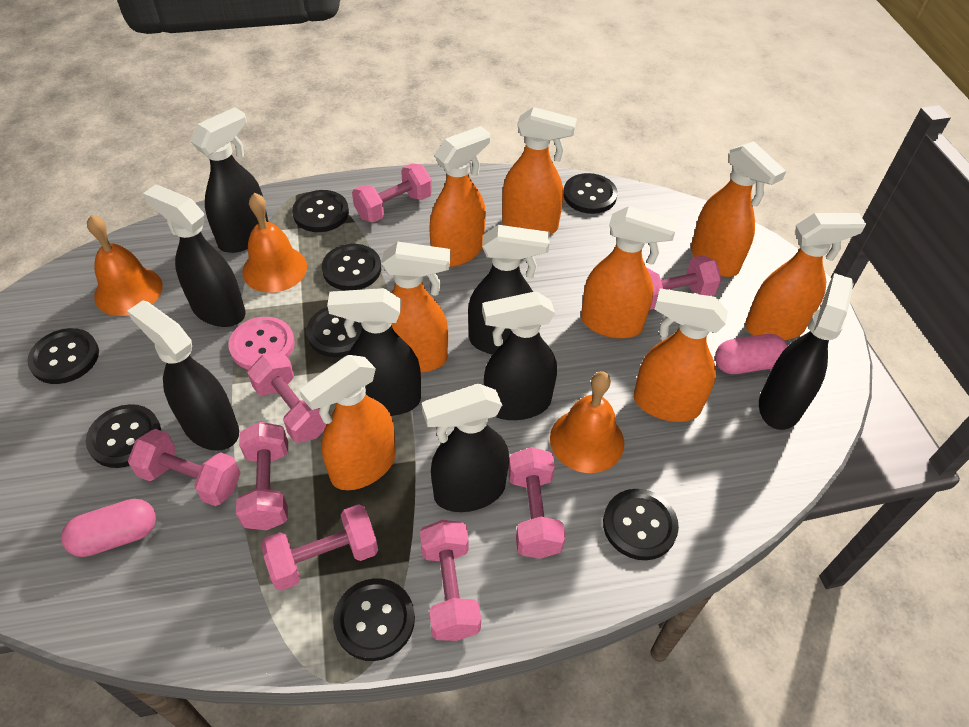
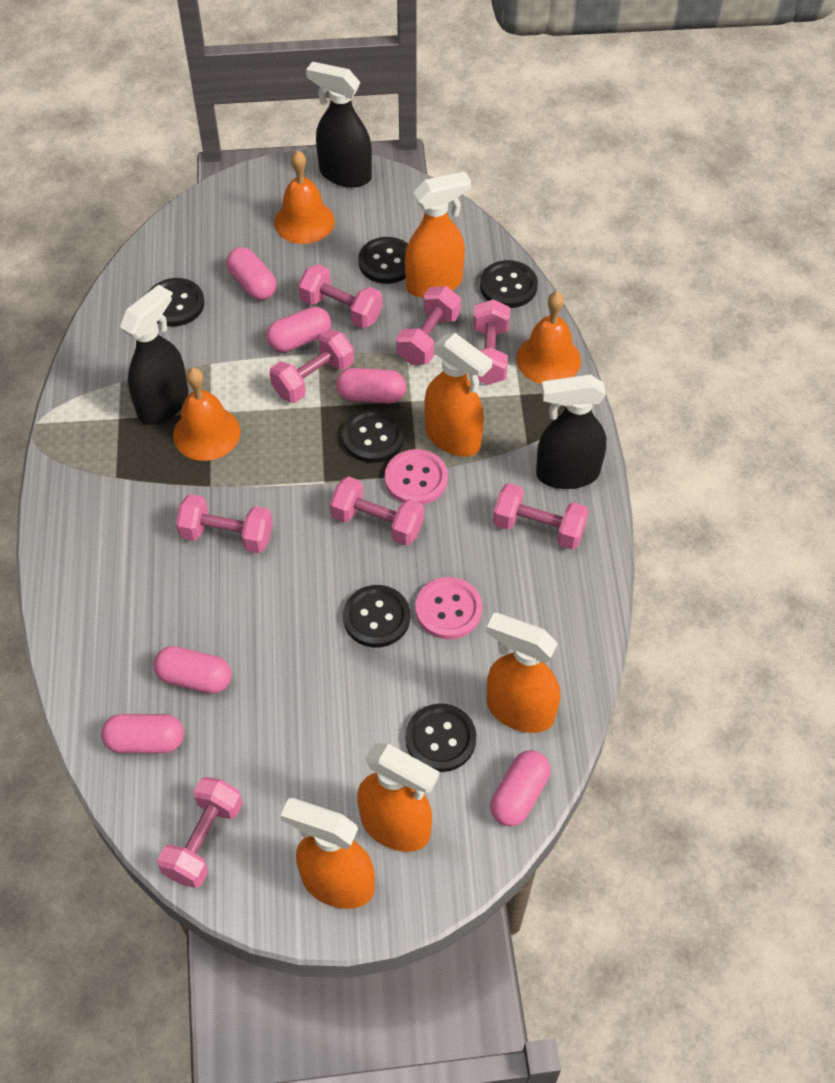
black button: [27,328,99,384] [86,404,161,468] [292,190,349,232] [307,307,363,358] [322,244,381,291] [333,578,415,661] [563,173,618,214] [603,489,679,560] = 8 -> [148,278,204,327] [342,408,404,463] [343,585,410,647] [358,237,408,284] [406,703,476,772] [480,260,538,308] = 6
black spray bottle: [127,300,239,451] [143,184,245,327] [190,107,269,253] [327,288,421,416] [422,384,509,512] [468,225,549,355] [482,291,557,420] [759,273,854,430] = 8 -> [120,284,189,425] [306,62,372,188] [536,375,606,489] = 3
orange spray bottle: [299,355,396,490] [381,241,451,373] [429,126,490,267] [502,107,577,235] [581,206,678,339] [634,288,728,422] [691,141,786,277] [745,213,866,340] = 8 -> [280,798,375,909] [357,743,439,852] [405,172,471,298] [424,333,492,457] [486,613,560,733] = 5
pink button: [228,317,295,370] = 1 -> [385,449,448,505] [415,577,482,639] = 2
pink capsule: [61,499,156,557] [715,334,787,374] = 2 -> [101,714,184,753] [153,646,231,693] [226,247,277,300] [266,307,331,352] [336,368,406,403] [490,750,550,826] = 6

